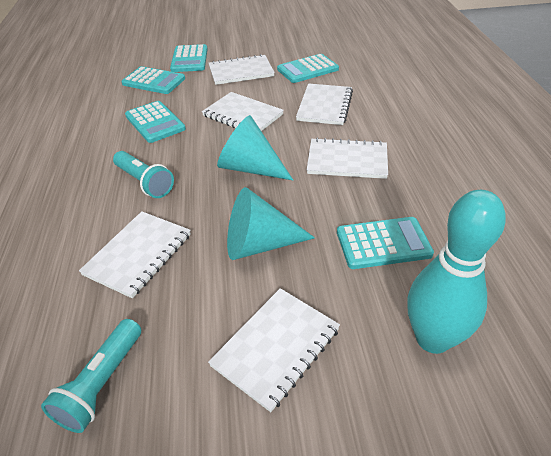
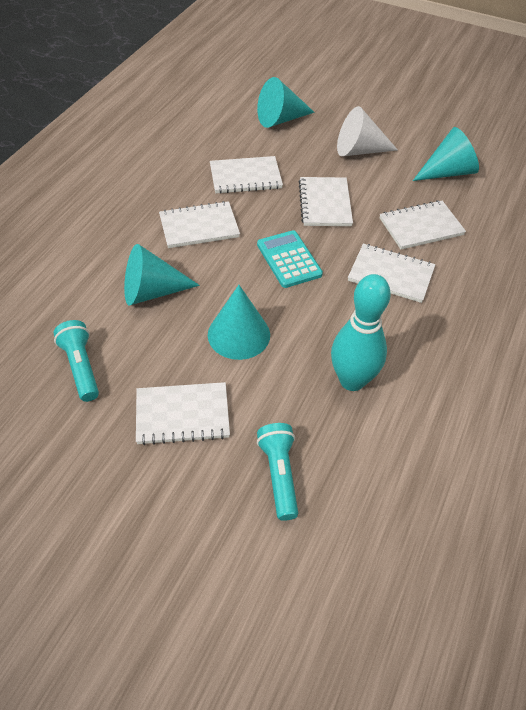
turquoise calculator: [121,66,185,94] [125,101,186,143] [170,44,207,72] [277,54,339,83] [337,217,434,269] = 5 -> [257,230,323,288] = 1
turquoise cone: [217,115,293,180] [227,187,315,260] = 2 -> [124,244,200,306] [208,285,270,360] [257,77,315,128] [413,127,479,181] = 4
white cone: none = 0 -> [337,106,398,156] = 1

